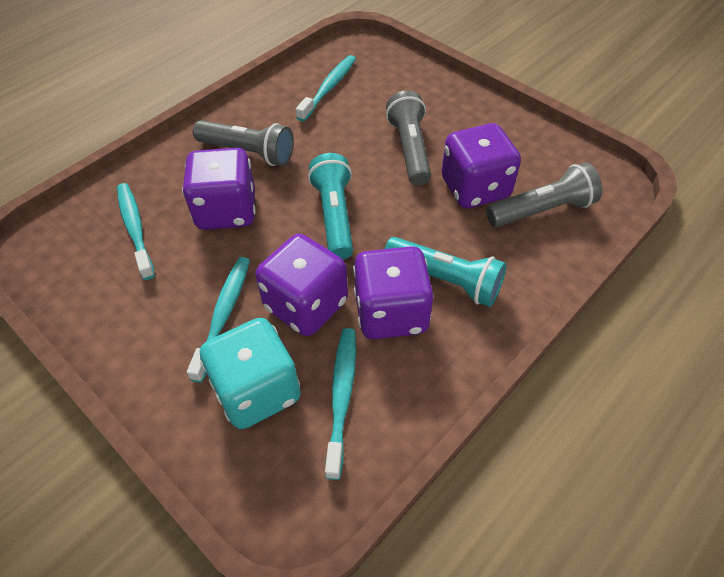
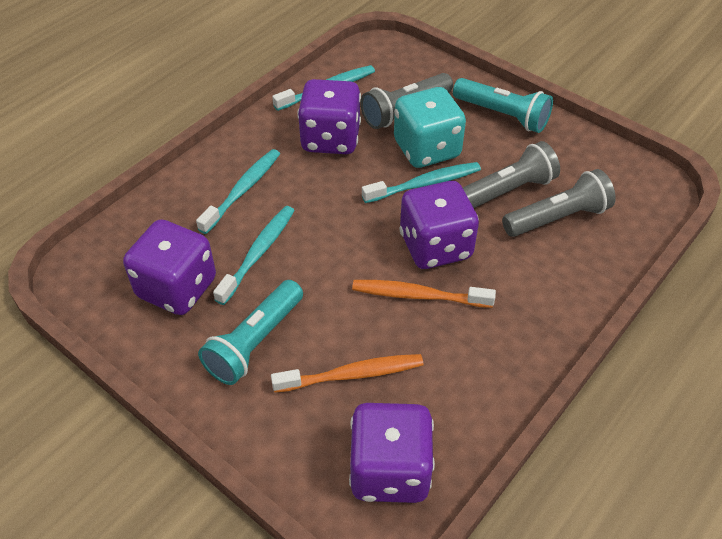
orange toothbrush: none = 0 -> [271,354,424,393] [352,280,496,308] = 2

